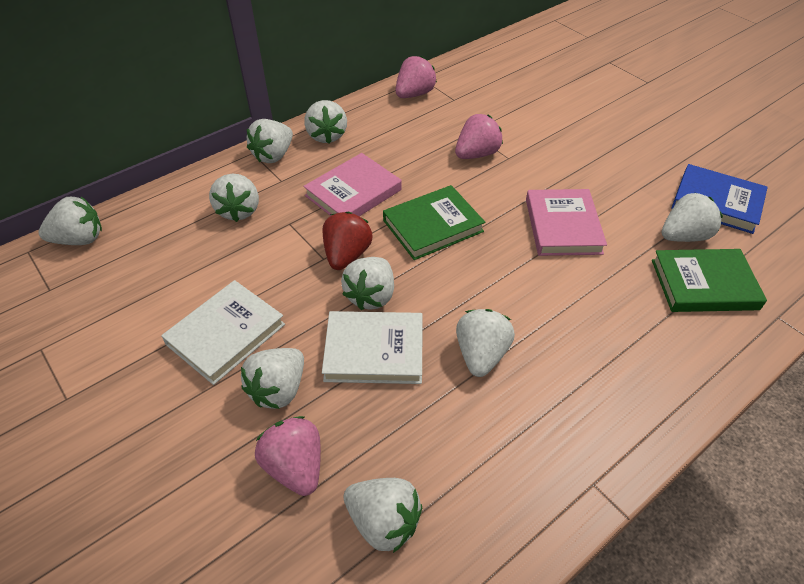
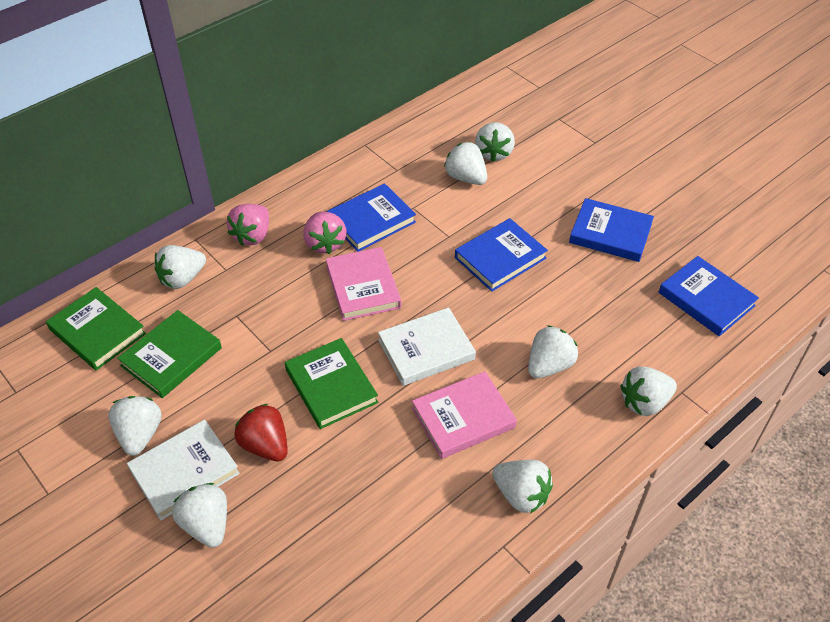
blue book: [671,164,768,234] = 1 -> [327,183,416,252] [455,218,548,292] [569,198,654,262] [659,256,759,336] = 4
green book: [383,185,485,260] [652,249,767,312] = 2 -> [46,287,146,371] [117,310,222,398] [285,338,378,429] = 3
pink strawberry: [255,416,321,496] [396,56,437,98] [455,114,503,159] = 3 -> [227,204,269,246] [303,211,346,254] = 2
white strawberry: [39,197,102,245] [209,174,259,222] [241,348,304,409] [247,119,293,163] [304,100,347,144] [341,257,394,310] [343,478,422,553] [456,309,515,377] [662,192,723,242] = 9 -> [108,396,162,456] [154,245,206,289] [172,483,227,548] [444,142,487,185] [475,122,515,162] [492,460,553,514] [528,325,578,378] [620,366,677,416] = 8

